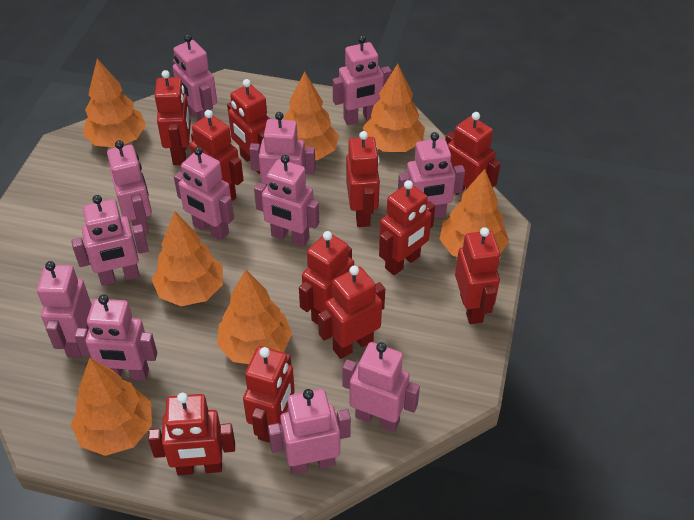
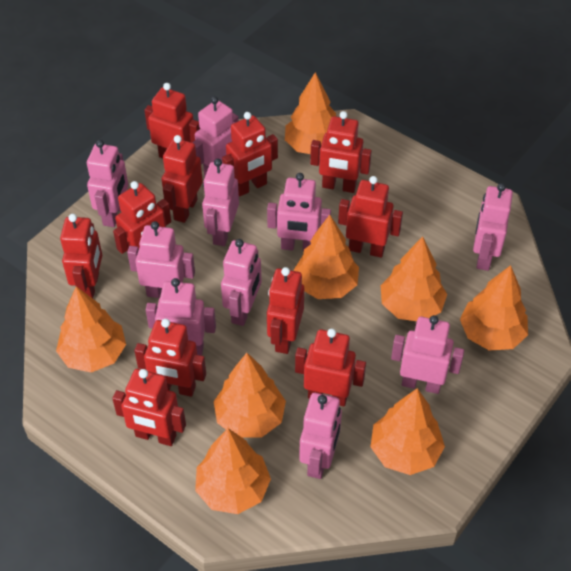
orange tree: [71,358,152,456] [83,59,146,148] [152,212,223,306] [217,270,292,364] [284,71,339,160] [363,64,425,152] [440,169,509,257] = 7 -> [56,286,126,372] [195,428,271,514] [214,353,286,437] [285,72,336,154] [293,215,359,299] [371,388,445,475] [380,236,447,321] [460,265,528,350] = 8
pink robot: [37,261,92,358] [72,195,148,286] [74,295,157,381] [107,140,152,235] [173,34,217,121] [174,147,234,240] [249,112,316,186] [254,155,319,247] [268,389,351,475] [333,35,392,125] [342,342,420,432] [398,132,465,219] = 12 -> [87,140,128,227] [127,221,195,298] [146,278,216,355] [192,96,239,177] [202,159,239,246] [221,239,261,326] [267,173,331,252] [299,393,342,479] [391,315,464,394] [473,183,513,271] = 10

